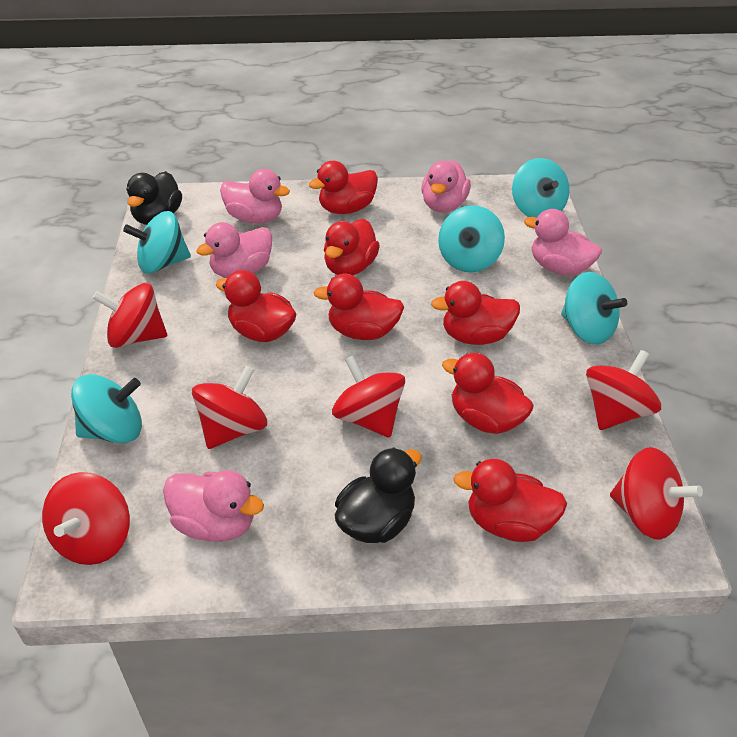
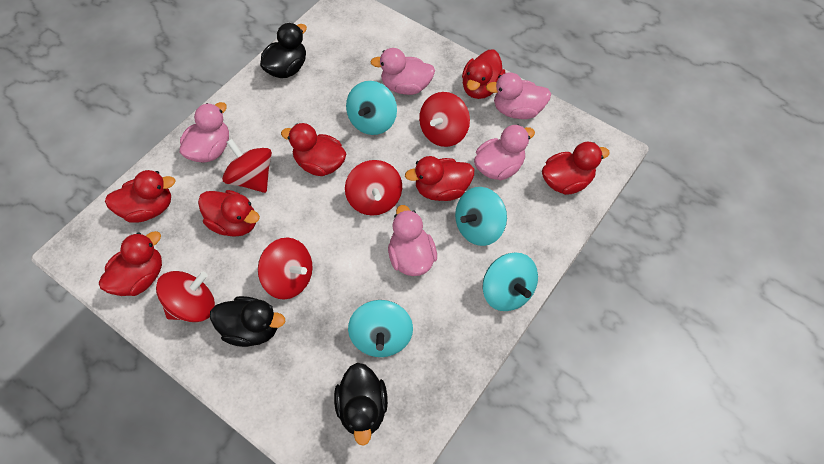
black duck: [126,171,182,225] [335,447,422,543] = 2 -> [210,296,285,347] [260,23,307,78] [334,363,388,446] = 3
red spinning top: [42,472,130,565] [93,283,167,348] [192,366,267,449] [332,355,405,438] [586,350,661,430] [610,447,703,540] = 6 -> [156,271,215,322] [222,139,272,193] [258,238,313,300] [345,160,402,216] [419,92,470,147] = 5
turquoise spinning top: [71,374,142,444] [123,211,191,274] [438,205,505,272] [512,158,570,218] [561,272,627,345] = 5 -> [346,81,397,135] [348,300,413,357] [455,187,507,246] [483,253,538,311] = 4

